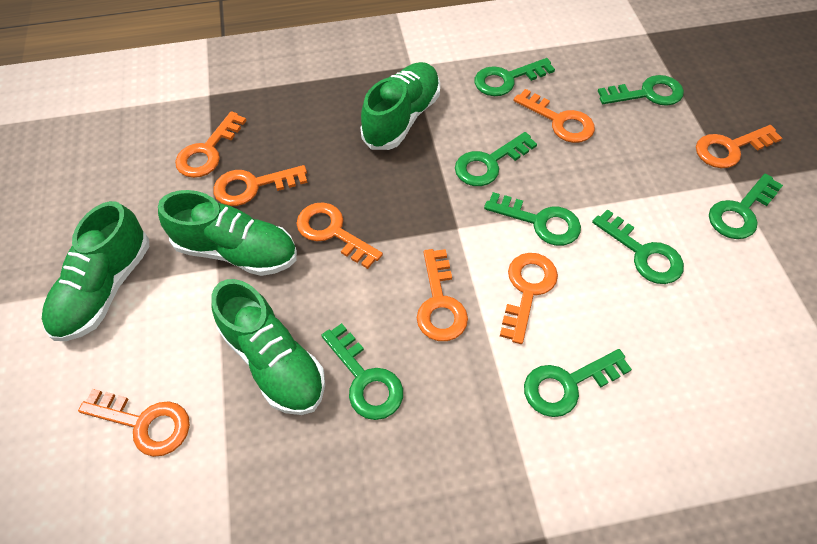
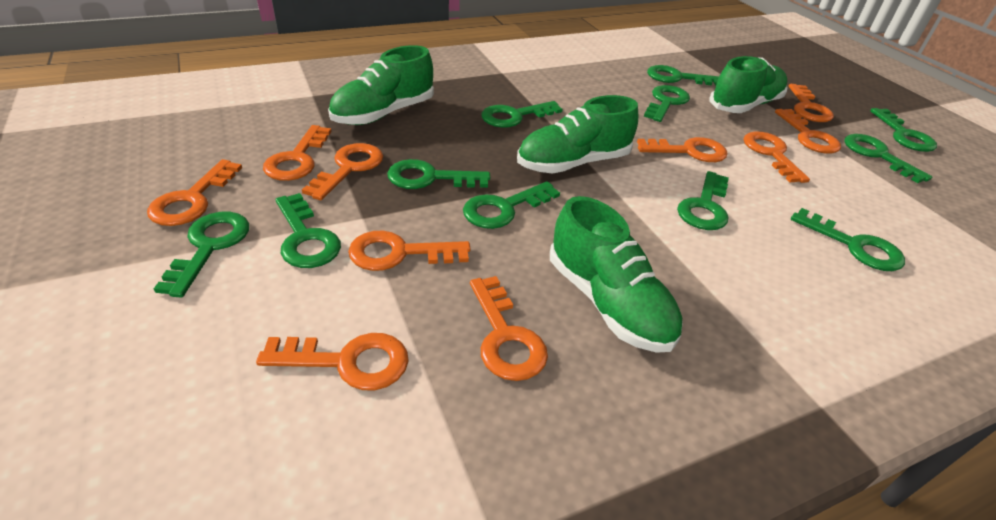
green key: [321,323,403,420] [455,132,537,186] [474,58,555,96] [484,192,581,246] [524,349,632,417] [592,209,684,284] [598,75,684,106] [709,173,783,239] = 8 -> [154,211,249,298] [275,193,341,268] [387,159,490,189] [463,181,560,229] [481,101,563,128] [644,85,690,122] [647,65,719,86] [677,171,729,230] [791,208,905,271] [844,134,932,183] [870,108,937,152] = 11
orange key: [78,389,190,457] [175,111,247,178] [213,165,308,206] [296,202,383,269] [417,249,468,341] [500,253,558,344] [513,89,595,143] [696,125,782,168] = 8 -> [147,159,242,226] [256,333,409,390] [263,125,331,181] [302,143,383,200] [348,231,471,271] [470,276,548,381] [637,137,728,162] [744,132,810,183] [775,109,841,153] [789,84,834,122] = 10

